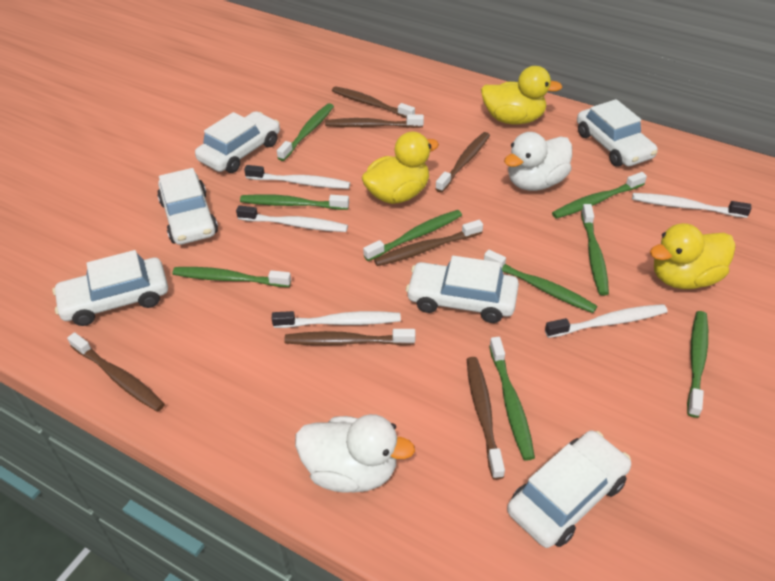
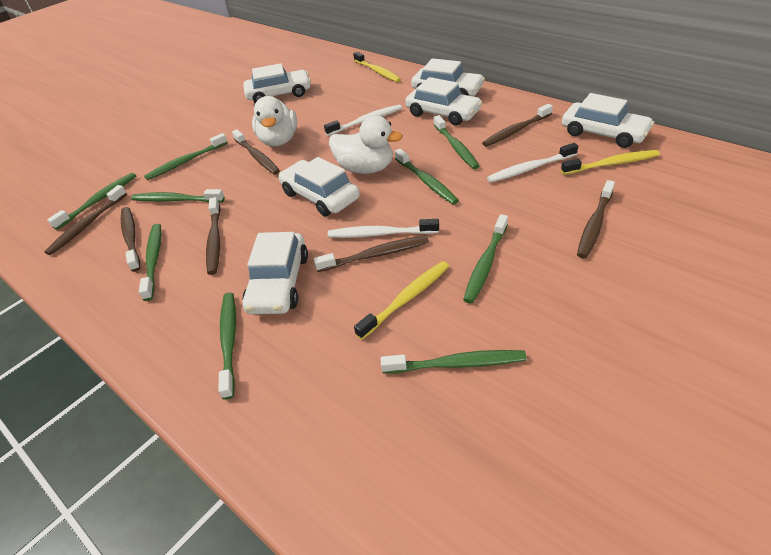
white toothbrush: [236,205,348,232] [244,165,350,189] [272,311,401,328] [545,304,668,338] [632,193,751,218] = 5 -> [324,105,402,136] [328,219,439,238] [487,143,578,182] = 3
yellow duck: [362,132,439,204] [481,66,562,124] [650,223,736,289] = 3 -> none = 0
yellow toothbrush: none = 0 -> [353,52,401,82] [354,261,449,340] [561,150,660,175] = 3

